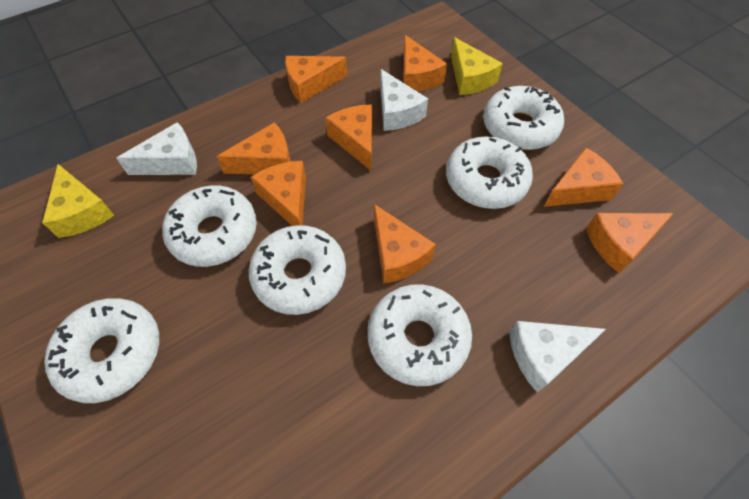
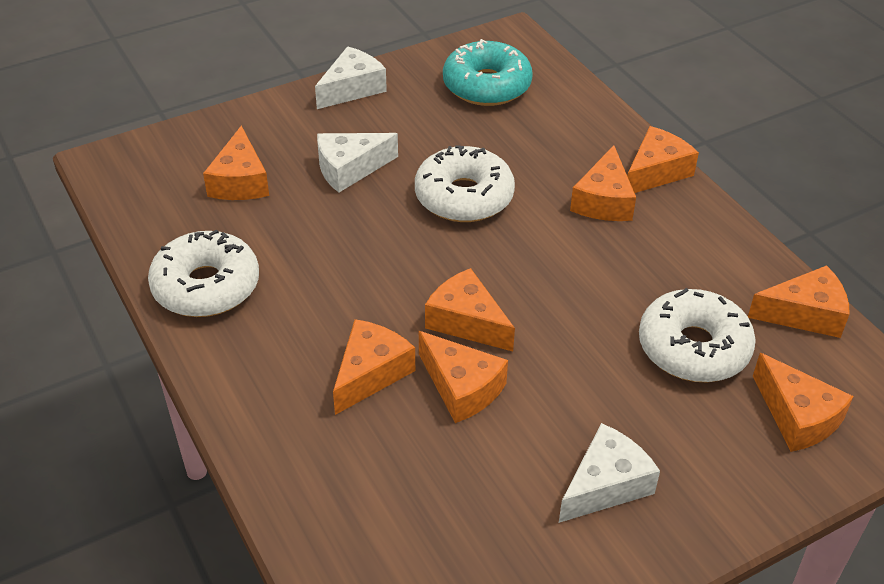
turquoise donut: none = 0 -> [443,39,533,106] = 1
white donut: [44,298,159,403] [162,185,257,267] [249,225,346,315] [368,284,472,386] [446,136,533,209] [483,86,564,150] = 6 -> [148,230,259,317] [415,145,515,222] [639,288,756,382] = 3
yellow cheese: [42,164,114,238] [451,37,503,95] = 2 -> none = 0

